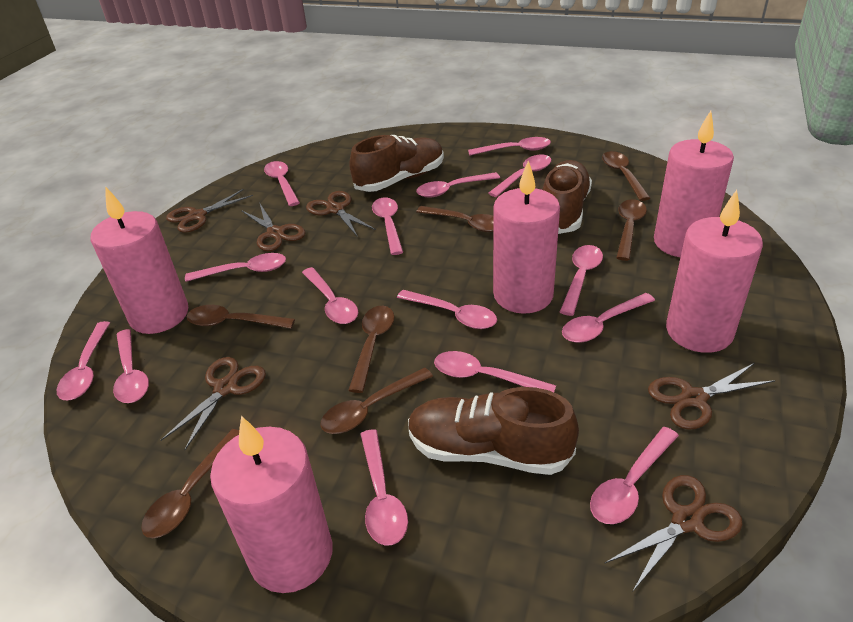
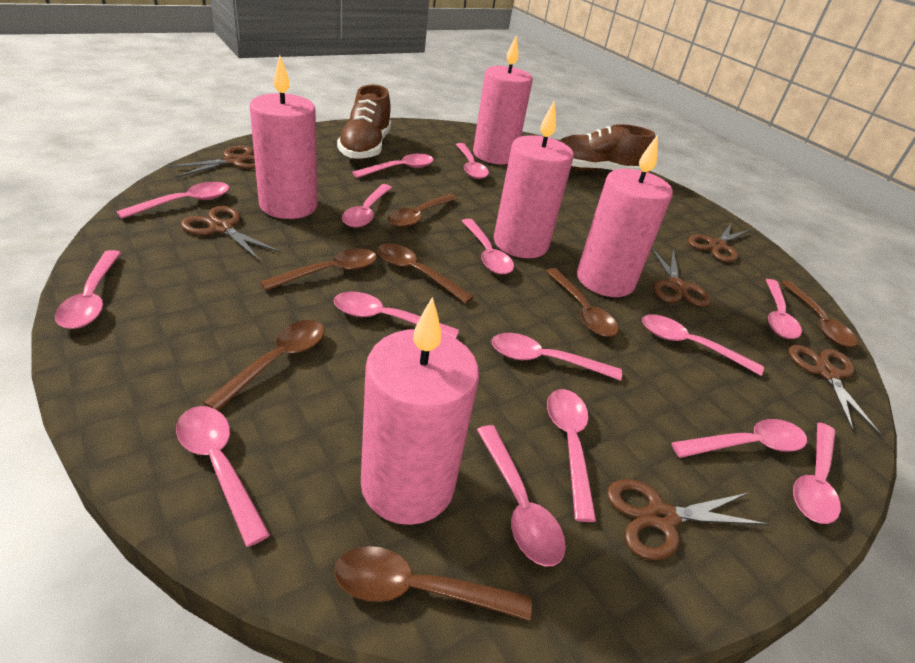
brown shoe: [349,135,444,192] [408,387,579,475] [542,160,592,234] = 3 -> [337,85,391,160] [559,124,655,171] = 2

